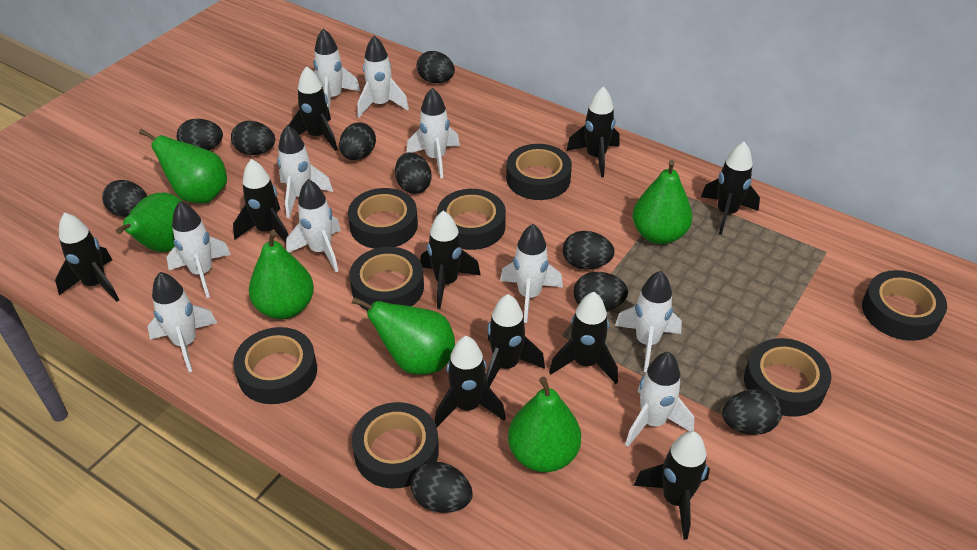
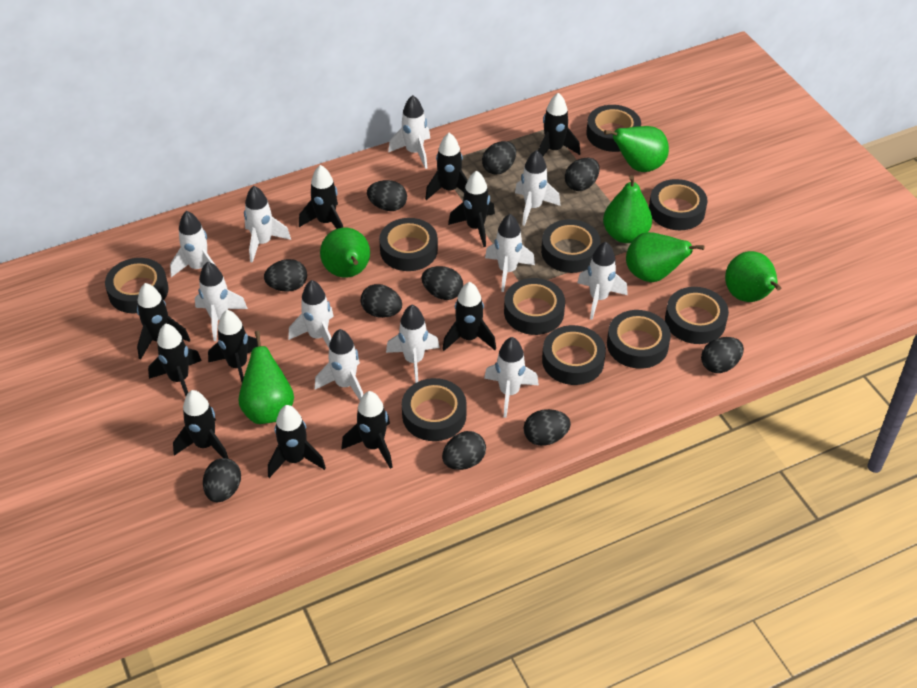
black rocket: [55,212,119,302] [233,159,288,243] [288,66,338,151] [420,211,481,309] [435,336,506,427] [485,294,545,387] [549,292,618,384] [566,86,620,177] [633,431,710,540] [701,142,760,235] = 10 -> [137,283,190,359] [148,323,202,396] [173,390,229,459] [208,310,258,382] [268,405,326,478] [299,165,343,229] [342,391,393,469] [425,133,468,200] [442,282,496,351] [448,170,495,247] [538,93,580,156] = 11
black tape: [233,327,317,404] [348,188,418,249] [349,247,424,311] [352,402,439,489] [437,189,506,250] [506,144,572,200] [744,338,831,417] [862,270,947,341] = 8 -> [105,258,169,313] [379,218,438,271] [402,378,467,441] [504,278,565,335] [541,219,601,273] [542,325,606,385] [586,105,641,152] [607,310,671,369] [649,179,708,230] [665,287,729,344] = 10
white rocket: [147,272,217,372] [166,201,231,298] [277,125,333,218] [286,179,341,272] [313,29,360,110] [357,36,409,118] [407,88,460,179] [500,224,563,323] [615,271,682,372] [625,352,694,447] = 10 -> [170,211,216,277] [195,262,248,341] [244,186,291,263] [288,280,334,347] [314,329,363,400] [386,305,440,383] [388,95,430,169] [484,337,539,418] [485,214,535,292] [515,150,561,226] [577,242,628,320] = 11

